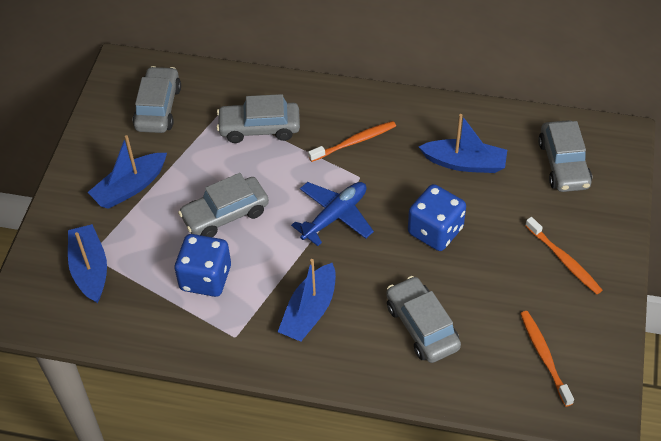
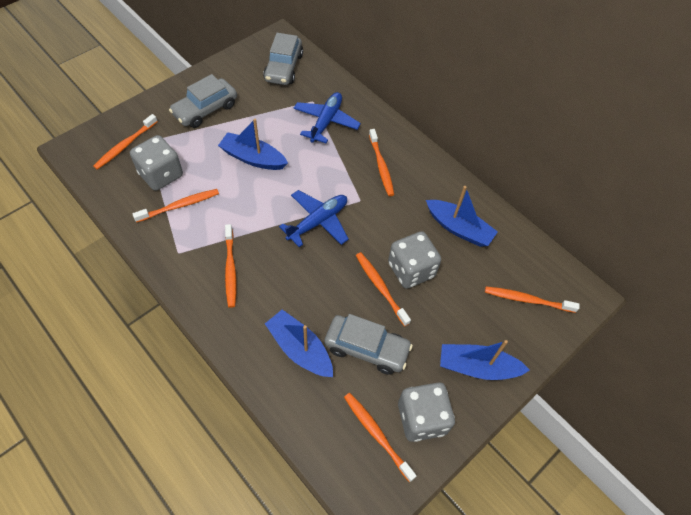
blue dice: [175,234,231,297] [408,184,466,251] = 2 -> none = 0
blue plane: [291,182,374,246] = 1 -> [279,190,349,247] [293,92,361,143] = 2
grey car: [133,66,181,133] [178,173,269,237] [217,94,300,143] [386,276,461,363] [538,120,592,192] = 5 -> [169,74,237,128] [263,33,303,85] [324,314,413,375] = 3
grey dice: none = 0 -> [130,135,183,191] [388,231,441,289] [398,382,455,442] = 3
orange toothbrush: [308,121,396,162] [520,311,574,407] [525,217,602,294] = 3 -> [93,114,158,170] [132,189,219,223] [225,224,236,308] [344,393,417,482] [356,252,411,326] [369,129,394,196] [485,287,580,313] = 7

